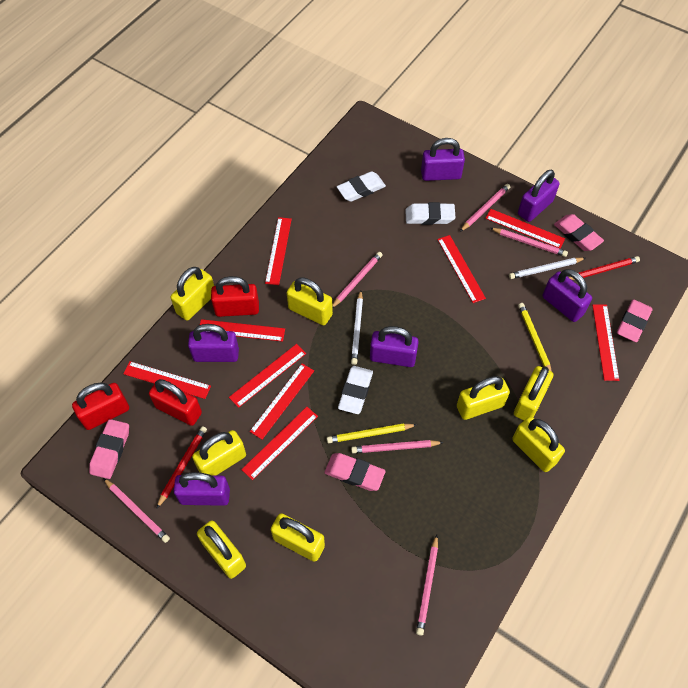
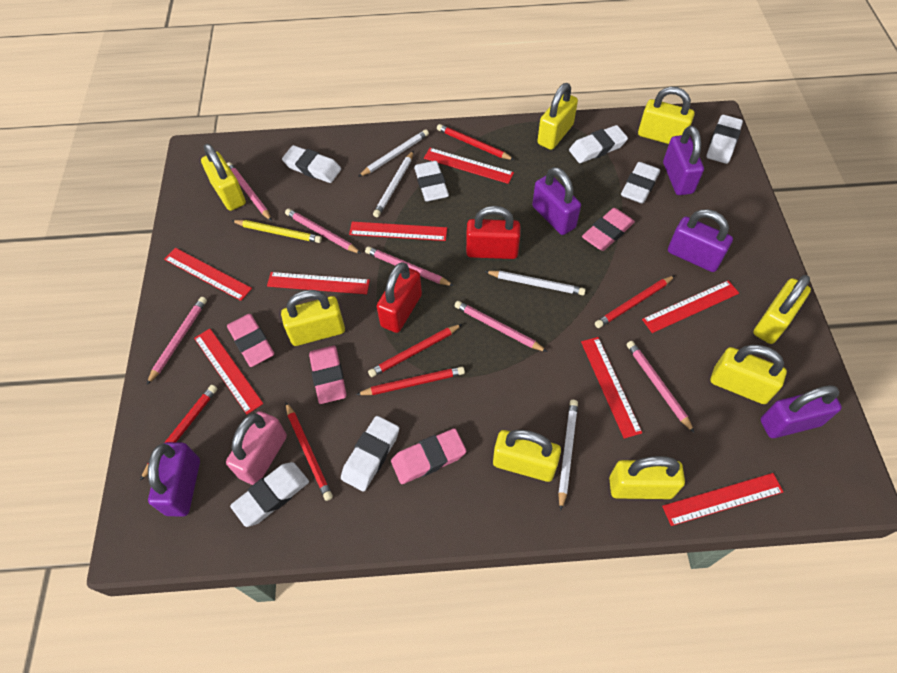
pink padlock: none = 0 -> [226,411,287,485] = 1
purple padlock: [174,472,230,506] [188,324,239,362] [370,326,419,367] [421,138,465,181] [518,170,560,222] [543,269,592,322] = 6 -> [148,442,200,517] [532,167,581,235] [663,126,704,195] [668,209,733,272] [761,385,842,438] = 5
red padlock: [72,383,129,430] [149,379,202,426] [211,276,259,317] = 3 -> [377,262,422,333] [466,206,520,259] = 2
red pencil: [156,426,207,509] [569,256,640,280] = 2 -> [140,385,217,480] [286,402,333,501] [356,366,465,395] [368,324,462,377] [437,124,514,160] [595,275,675,328] = 6
red ruler: [123,361,211,399] [200,319,285,342] [229,344,306,408] [241,407,318,480] [250,363,314,440] [265,217,292,285] [437,235,486,303] [485,209,565,248] [592,304,619,381] = 9 -> [164,248,252,301] [194,329,264,414] [267,272,370,294] [349,222,447,241] [424,148,514,184] [581,337,642,438] [642,280,739,333] [662,473,783,526] = 8
white eraser: [337,171,386,202] [338,366,373,414] [405,202,455,225] = 3 -> [230,462,309,527] [282,145,341,183] [341,416,399,492] [414,161,449,202] [569,125,628,163] [621,162,660,204] [706,115,743,164] = 7
white pencil: [351,290,363,365] [509,258,586,279] = 2 -> [358,129,429,177] [373,150,414,217] [484,271,586,295] [558,400,578,511] = 4
yellow pencil: [327,423,417,443] [518,303,552,372] = 2 -> [232,220,322,243] = 1

